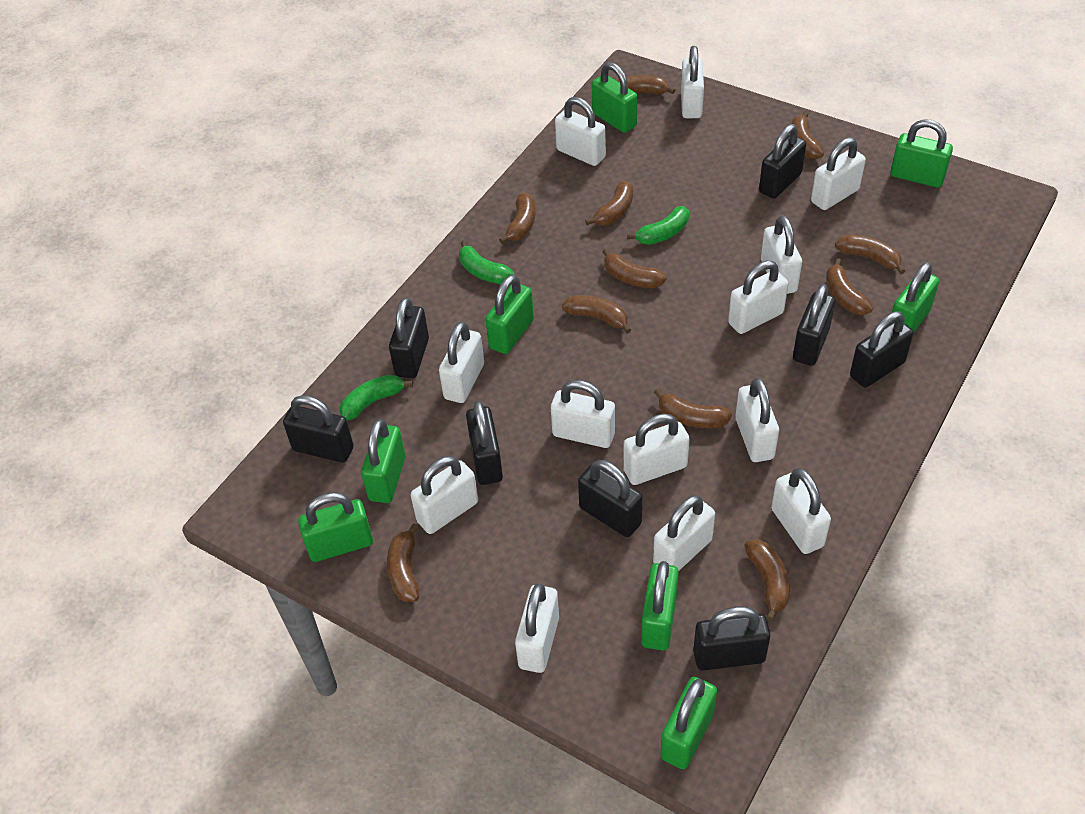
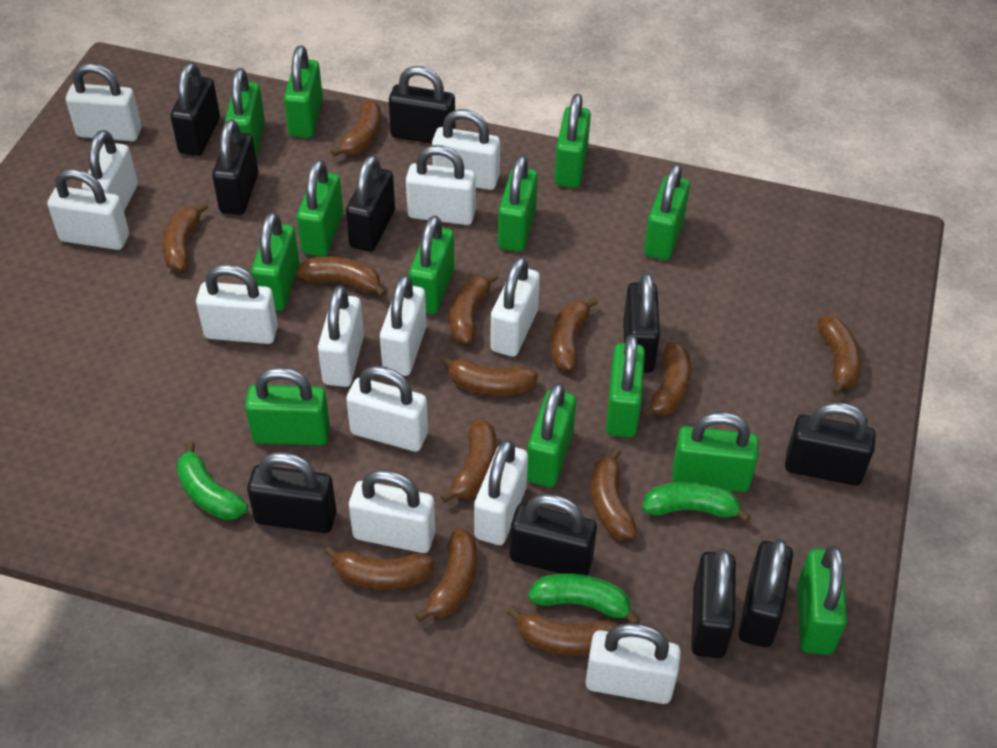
black padlock: [283,395,354,463] [389,297,429,378] [466,401,503,485] [578,460,643,537] [693,606,771,671] [759,124,806,199] [793,284,835,366] [850,312,913,388] = 8 -> [170,63,220,156] [212,119,258,215] [247,452,336,533] [346,155,395,252] [389,66,455,144] [510,494,597,575] [623,272,660,373] [691,549,736,658] [739,539,793,647] [785,402,876,486] = 10
brown banana: [387,523,419,602] [499,193,535,244] [562,295,631,334] [585,181,633,225] [602,248,667,288] [616,75,675,95] [654,388,732,428] [744,539,790,621] [792,111,824,159] [826,258,873,315] [835,235,905,274] = 11 -> [162,202,208,271] [296,256,386,297] [324,546,435,590] [331,99,381,157] [415,528,477,622] [440,354,538,396] [441,419,496,503] [450,272,499,344] [507,606,619,656] [550,297,598,371] [591,447,637,539] [641,342,691,419] [817,316,861,395] = 13
green padlock: [298,492,373,562] [361,419,406,503] [485,275,534,354] [592,62,638,133] [641,561,679,651] [660,677,717,769] [890,119,953,188] [892,262,939,333] = 8 -> [225,68,265,158] [245,367,330,445] [251,212,299,311] [284,45,323,138] [297,160,343,257] [409,215,454,314] [498,155,538,252] [527,383,576,487] [554,94,591,188] [606,335,645,437] [644,164,690,260] [672,412,759,492] [797,546,847,655] = 13

